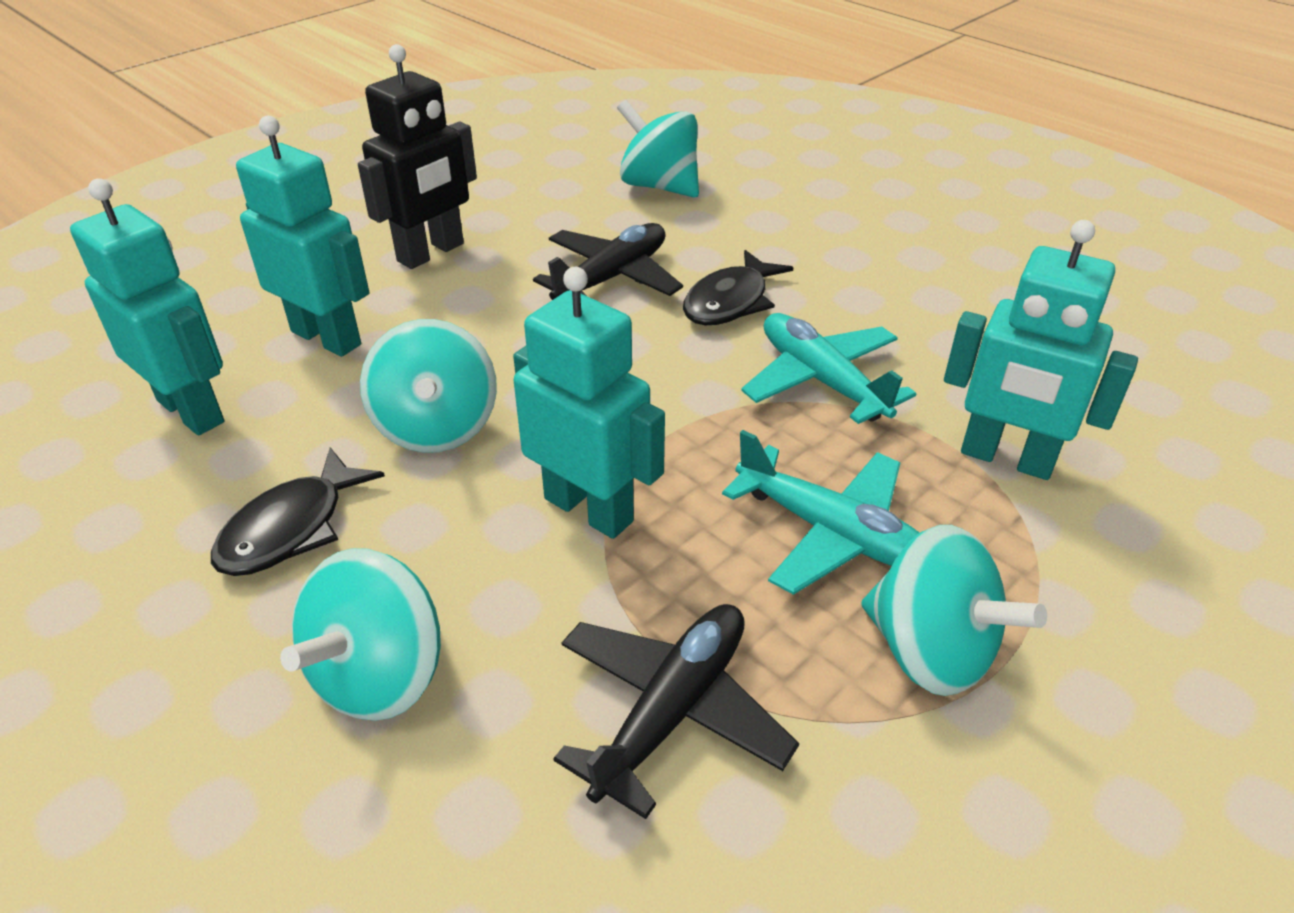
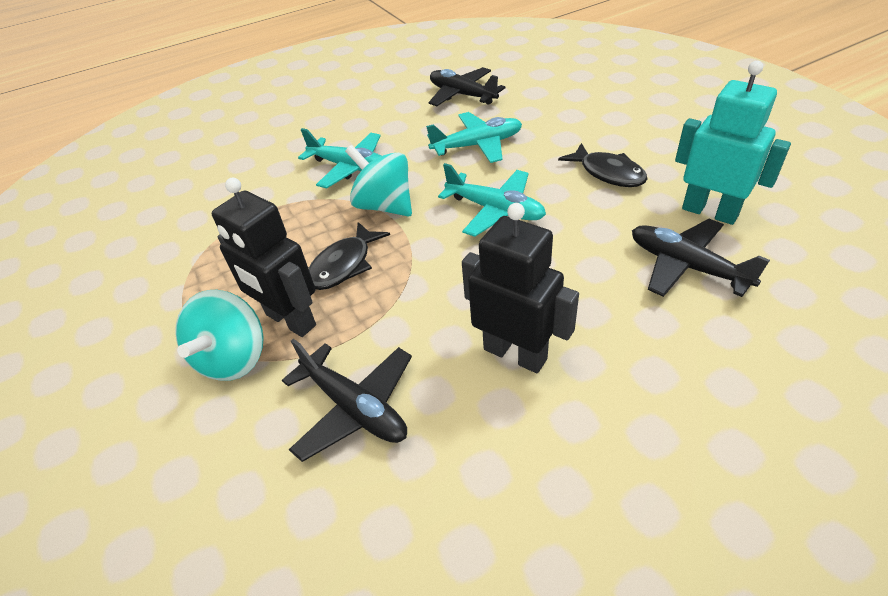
black plane: [533,223,683,300] [553,604,799,819] = 2 -> [282,339,412,462] [429,67,505,106] [632,219,770,297] = 3
black robot: [358,44,477,269] = 1 -> [212,178,316,337] [462,203,579,373] = 2
turquoise plane: [722,430,920,595] [741,313,916,424] = 2 -> [298,128,381,188] [426,112,522,163] [438,163,546,237] = 3
turquoise robot: [70,179,224,435] [236,116,369,357] [513,267,665,539] [944,220,1138,480] = 4 -> [675,61,791,225] = 1
turquoise spinning top: [280,548,441,721] [360,319,497,453] [617,100,699,197] [861,525,1047,696] = 4 -> [175,290,264,381] [345,145,412,216] = 2

